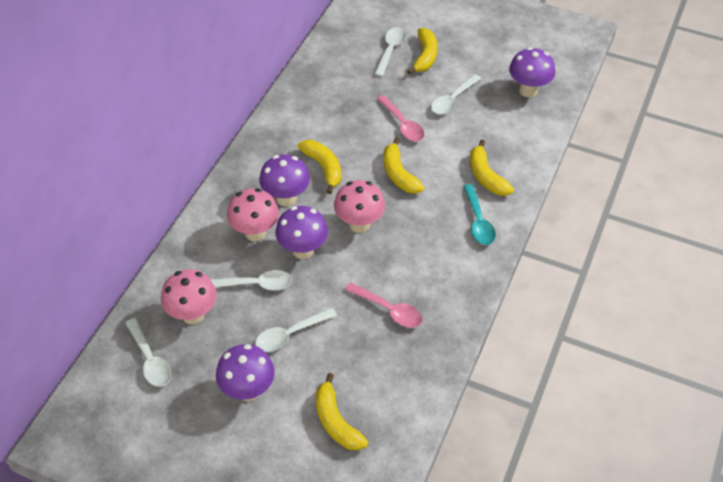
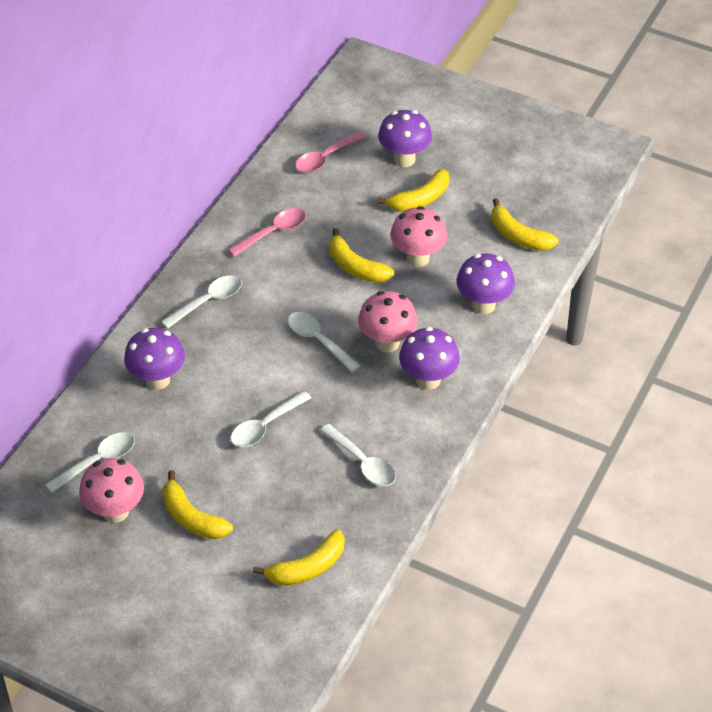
turquoise spoon: [463,184,496,245] = 1 -> none = 0

